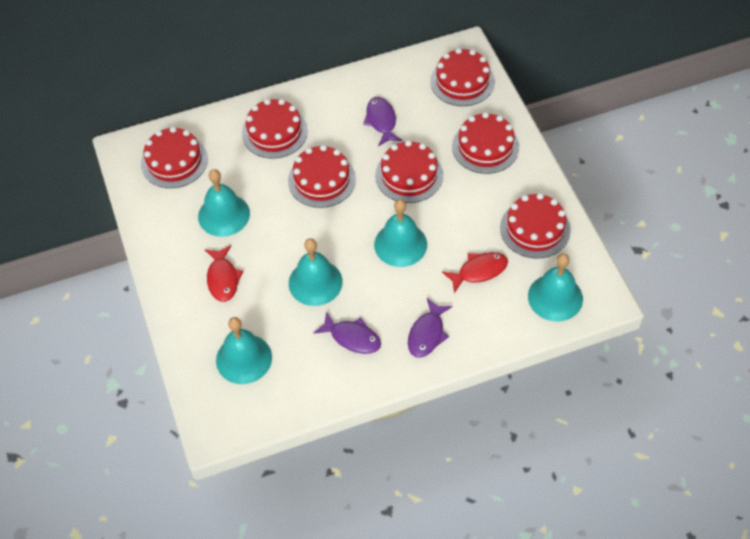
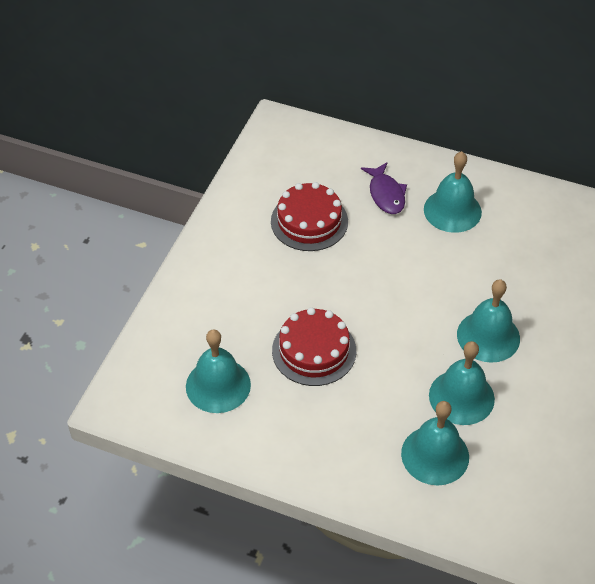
purple fish: [313,311,381,354] [363,97,403,146] [408,298,452,358] = 3 -> [361,162,407,214] = 1
red cake: [141,127,208,188] [242,99,308,159] [288,145,356,208] [375,140,443,203] [430,48,495,106] [452,112,519,174] [500,193,571,258] = 7 -> [271,182,348,251] [272,307,356,386] = 2
red fish: [205,245,243,302] [442,252,508,293] = 2 -> none = 0

